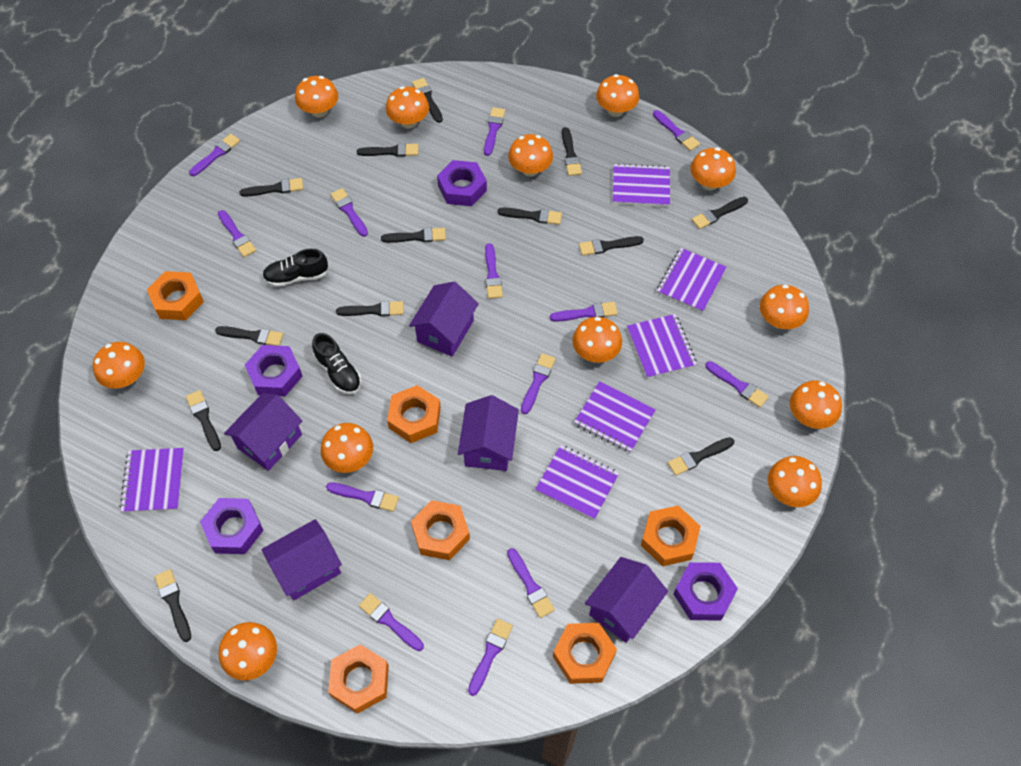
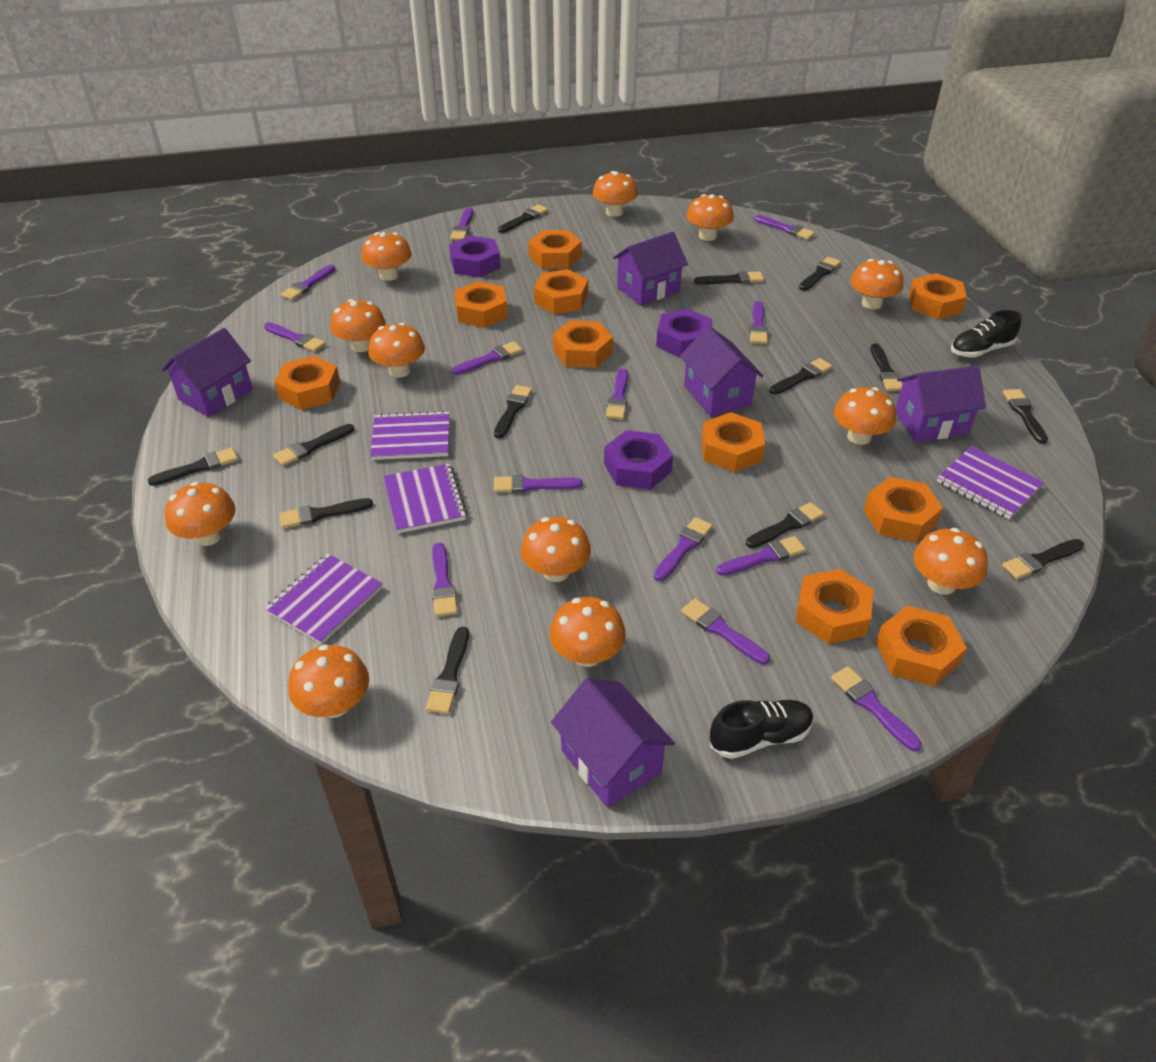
orange nut: [147,271,204,320] [328,644,389,714] [387,385,441,443] [411,500,470,560] [553,623,617,684] [641,505,700,566] = 6 -> [274,356,340,410] [454,281,508,328] [529,230,582,269] [534,269,588,314] [553,320,613,368] [701,412,765,472] [796,569,874,644] [864,477,943,542] [876,606,967,687] [909,273,967,319] = 10
purple notebook: [120,448,185,513] [535,445,619,520] [574,381,656,453] [613,163,670,207] [627,314,697,379] [657,248,727,313] = 6 -> [264,554,383,645] [370,410,449,460] [383,464,467,533] [937,446,1044,519] = 4
purple nut: [200,498,263,554] [245,345,303,396] [437,160,487,206] [673,562,738,621] = 4 -> [449,236,501,278] [604,430,673,490] [656,309,713,358] = 3

